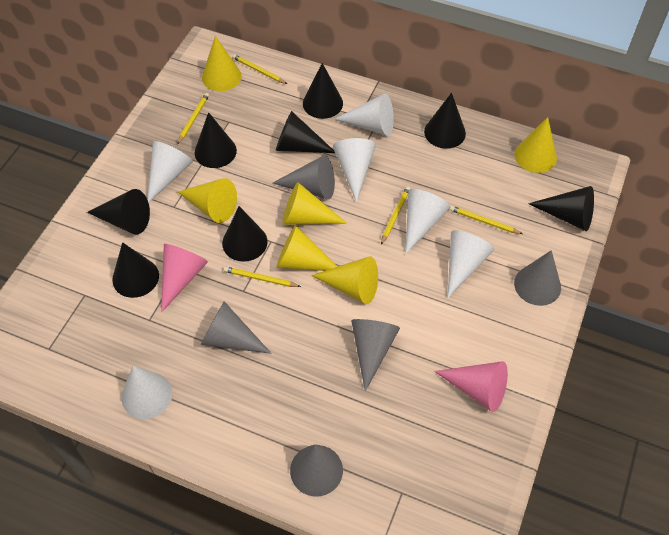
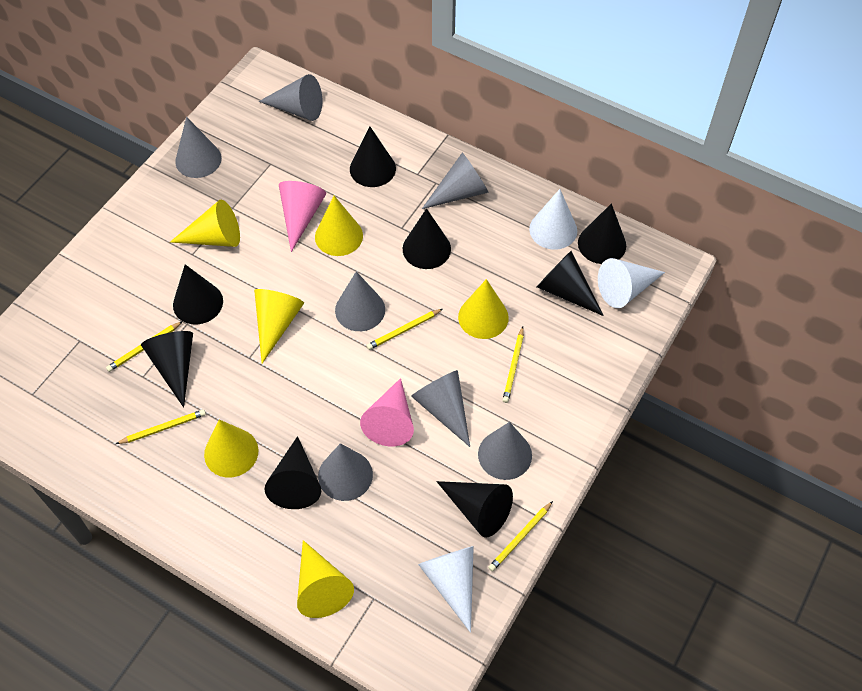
grey cone: [201,301,272,354] [273,155,335,200] [290,444,343,496] [351,319,400,391] [514,250,561,306] = 5 -> [175,117,222,178] [259,74,322,121] [318,443,373,501] [335,271,385,331] [411,370,470,447] [422,153,489,209] [478,422,532,480] = 7
white cone: [122,365,172,419] [147,141,193,203] [333,138,376,202] [334,93,394,136] [405,189,450,254] [448,230,494,298] = 6 -> [418,546,474,633] [529,189,577,250] [598,258,665,308] = 3

